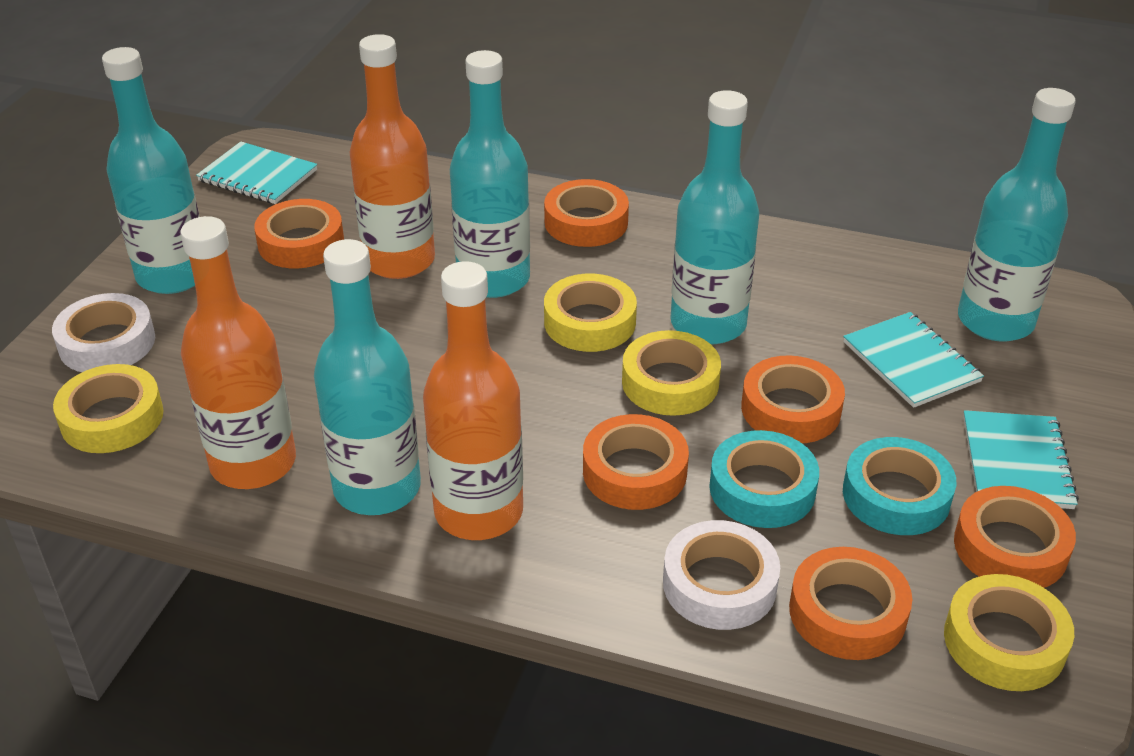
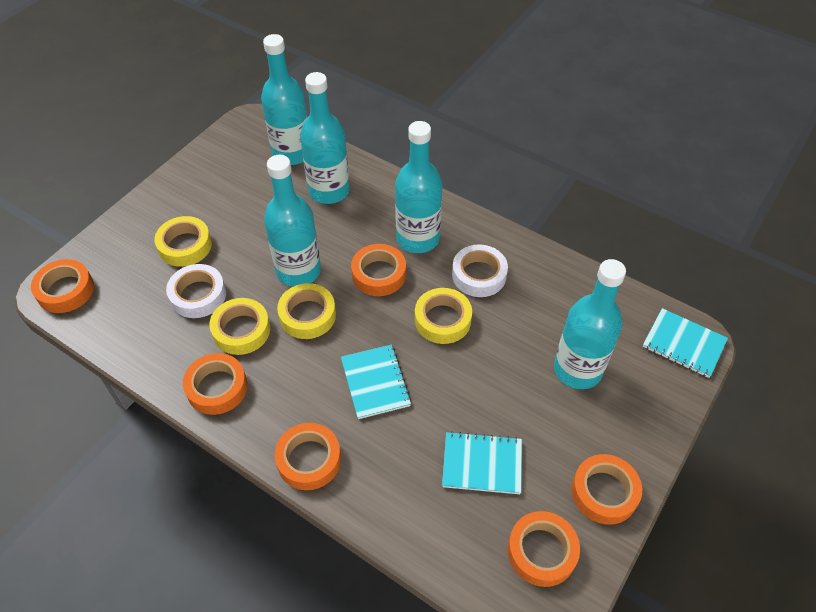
orange bottle: [180,216,296,489] [349,34,435,279] [423,261,523,540] = 3 -> none = 0
turquoise tape: [709,430,819,528] [843,437,956,535] = 2 -> none = 0

